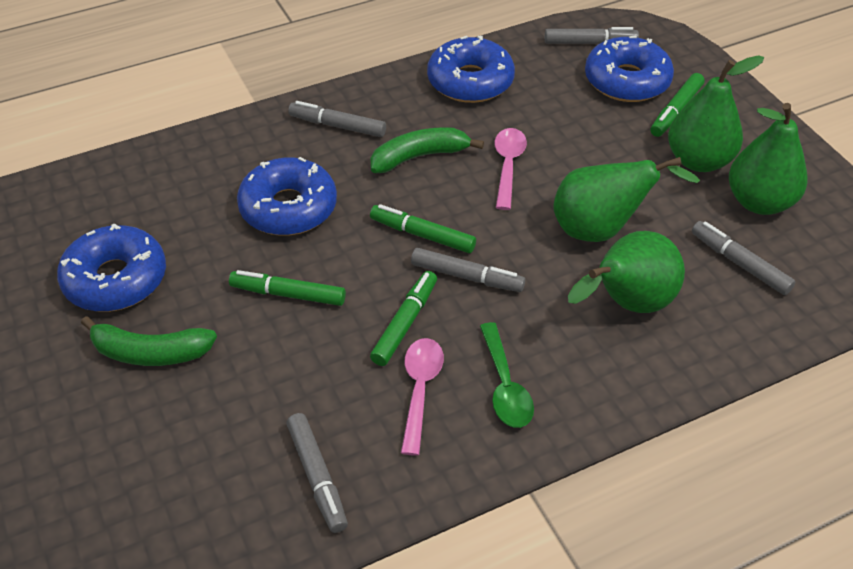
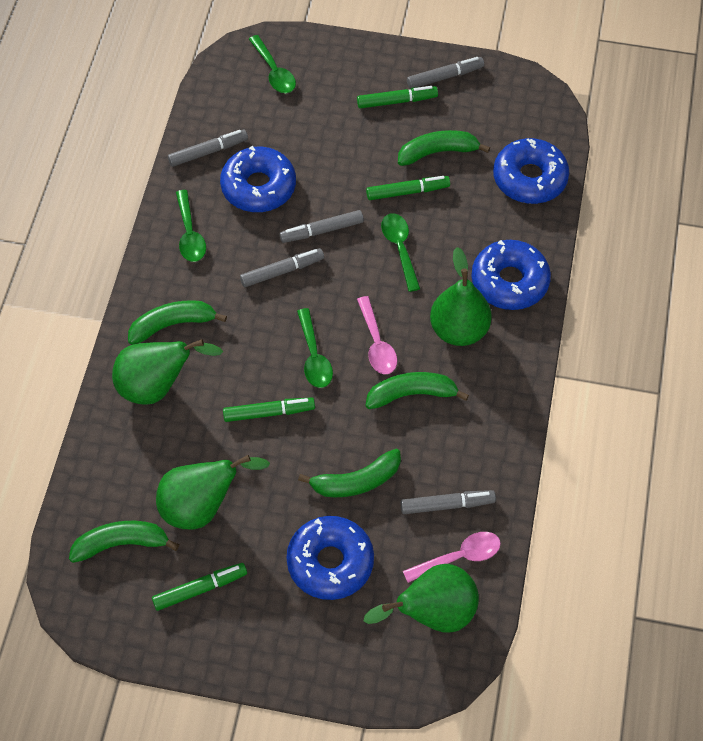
green banana: [81,316,217,366] [370,127,484,173] = 2 -> [69,521,179,563] [128,300,227,345] [298,449,401,497] [366,372,469,409] [398,130,490,166] = 5
green spoon: [480,322,534,428] = 1 -> [176,190,206,262] [249,35,296,93] [297,308,333,388] [381,213,420,292] = 4

